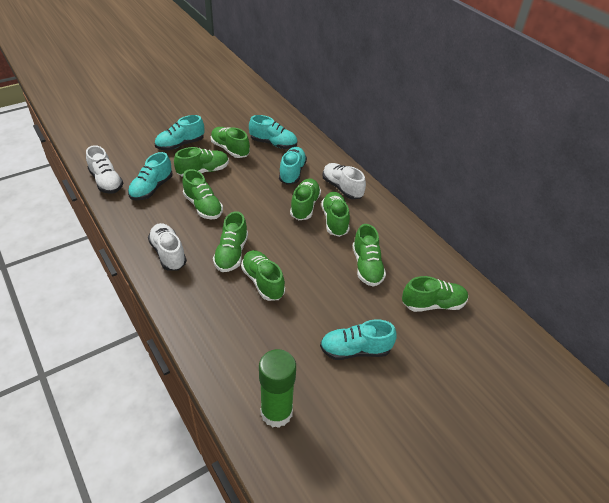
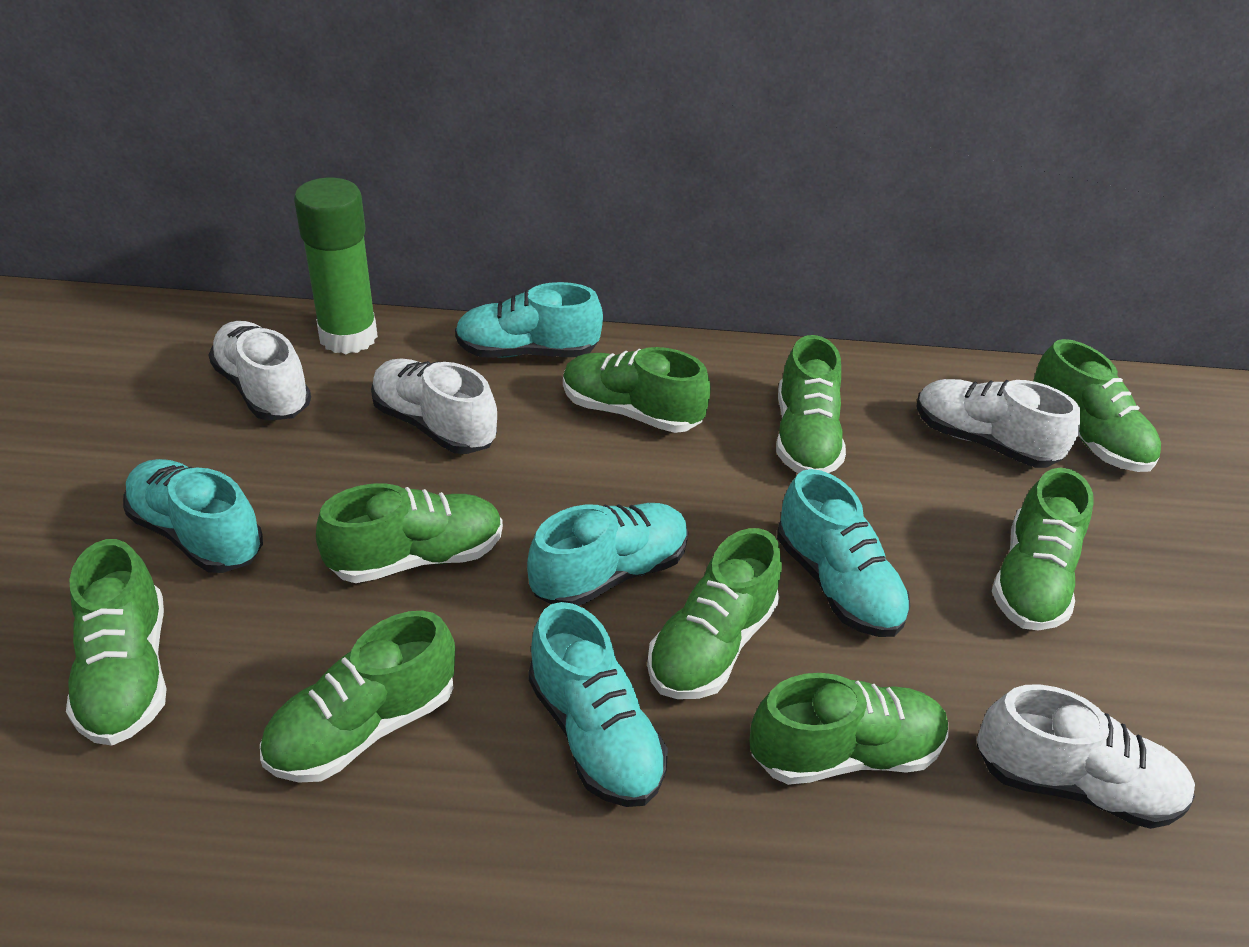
white shoe: [86,145,123,194] [148,223,187,271] [323,163,366,199] = 3 -> [208,321,311,421] [371,359,497,454] [916,379,1080,468] [977,684,1195,829] = 4

